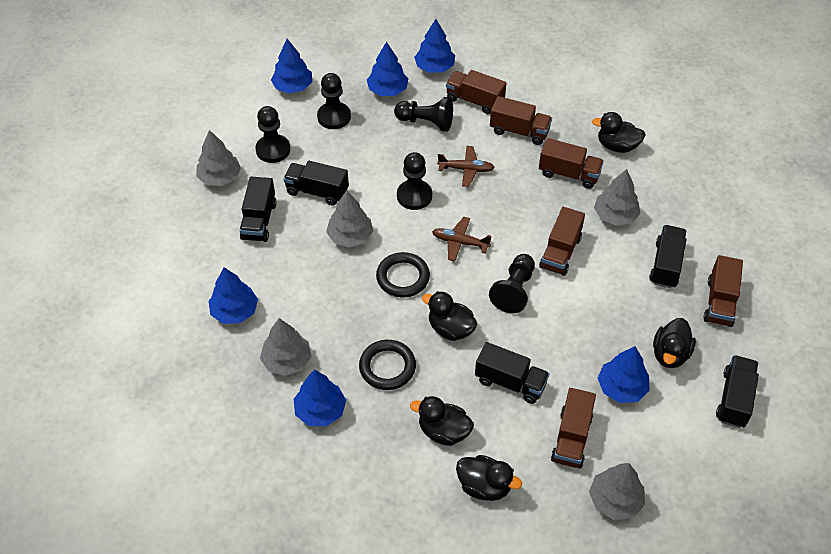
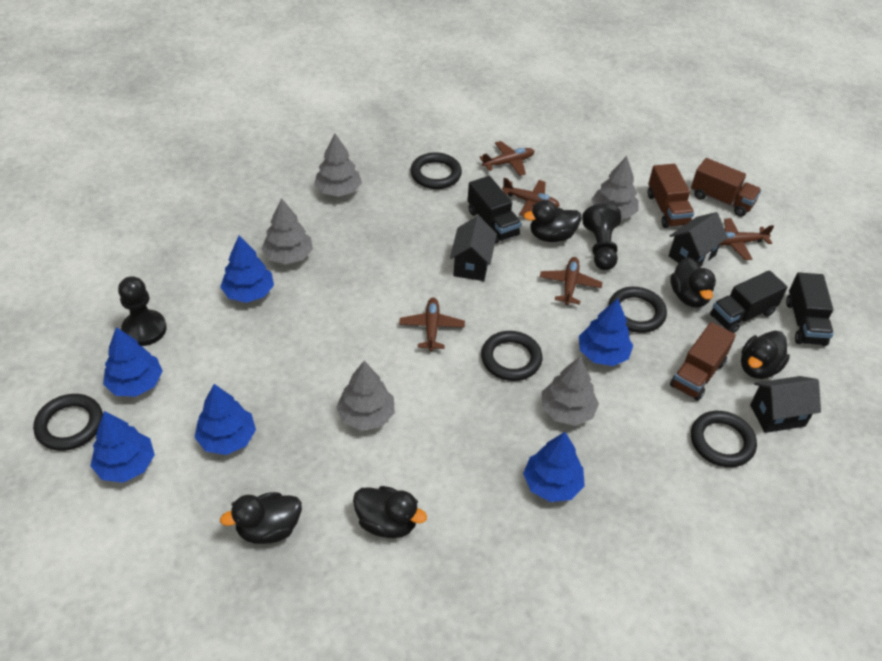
black house: none = 0 -> [450,216,497,281] [669,212,728,267] [750,376,821,433] = 3
black pawn: [255,106,290,163] [317,73,351,129] [394,97,453,132] [397,152,432,210] [489,254,535,313] = 5 -> [118,276,167,346] [582,204,622,270] = 2
black ring: [359,340,416,390] [376,252,430,298] = 2 -> [33,394,103,451] [410,152,462,189] [481,331,542,381] [608,287,667,333] [691,411,757,467] = 5
black truck: [239,177,277,242] [283,161,349,206] [475,342,550,404] [649,225,686,289] [716,355,759,428] = 5 -> [467,176,521,243] [710,270,788,333] [786,273,834,346] = 3
brown plane: [432,217,491,261] [437,146,495,187] = 2 -> [399,298,465,351] [479,141,534,176] [502,178,560,216] [540,257,602,305] [720,218,774,260] = 5
brown truck: [446,70,506,114] [490,96,552,145] [539,138,604,189] [539,207,585,276] [551,388,596,468] [704,255,743,327] = 6 -> [648,164,694,228] [670,322,736,401] [691,158,761,217] = 3

